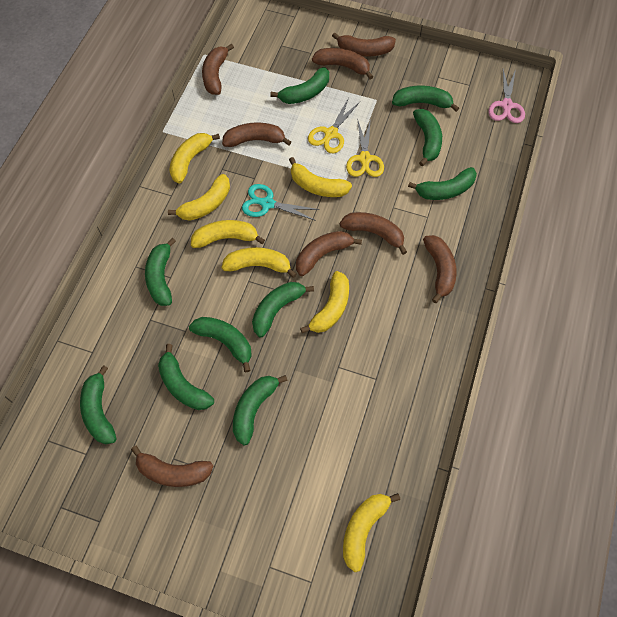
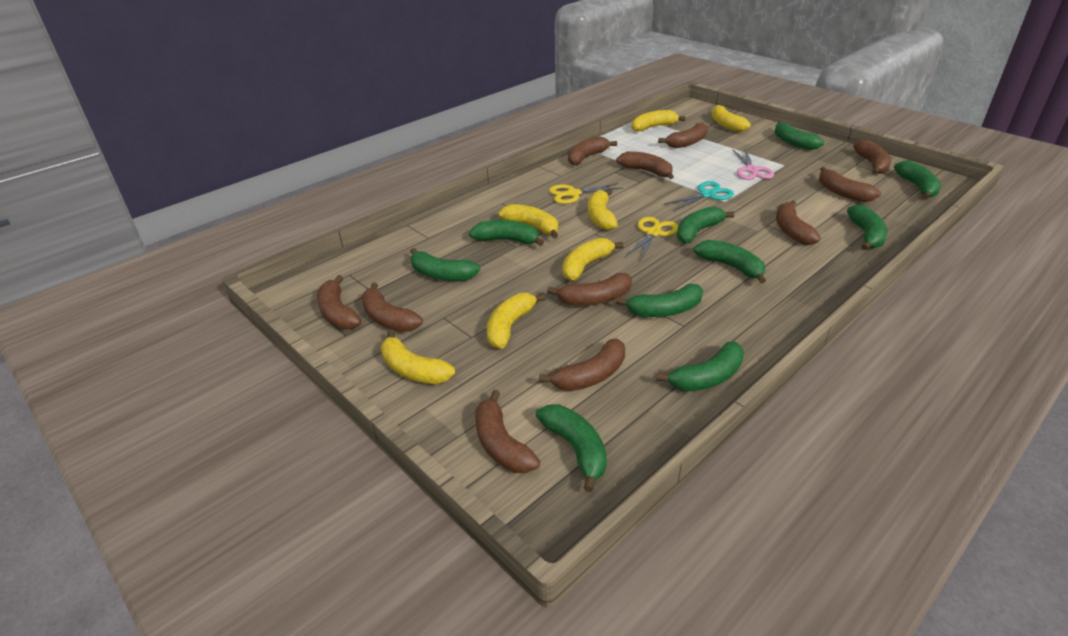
brown banana: [131,445,213,487] [202,44,234,95] [222,122,291,147] [296,231,362,276] [312,48,373,79] [332,32,396,57] [340,212,407,255] [423,235,457,303] = 8 -> [317,275,362,329] [361,283,423,331] [475,390,540,473] [539,339,625,391] [547,273,632,306] [568,137,617,165] [616,151,674,179] [658,122,708,148] [776,200,820,245] [819,167,881,202] [853,140,891,174] = 11

